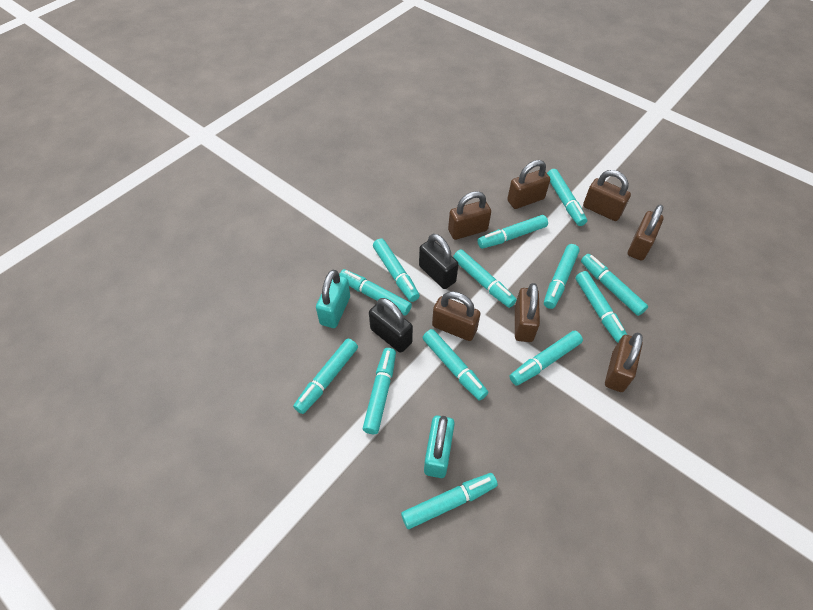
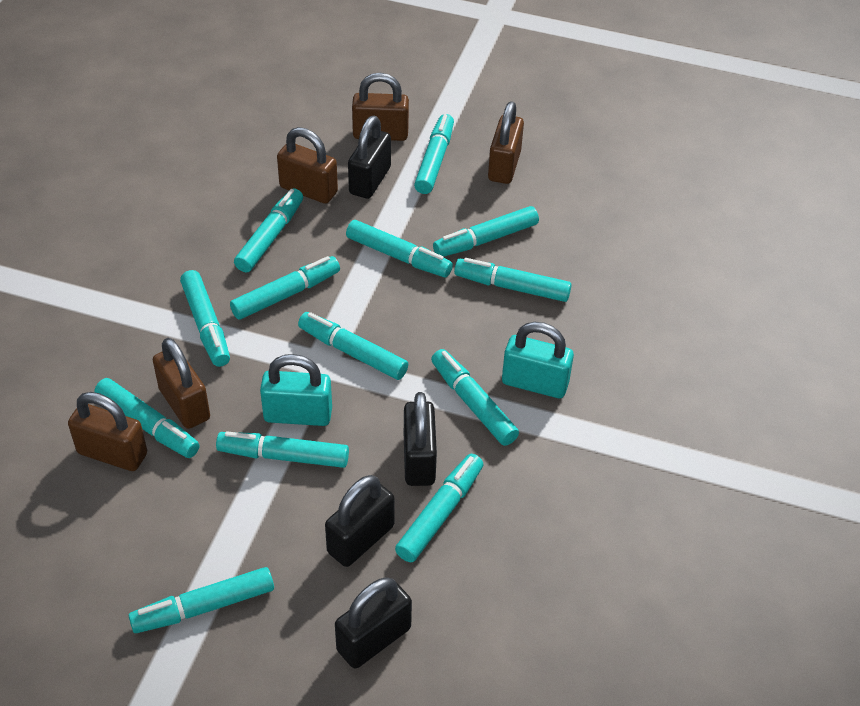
black padlock: [369,298,413,353] [419,234,459,289] = 2 -> [325,475,395,567] [335,577,412,669] [348,116,391,199] [404,392,437,486] = 4
brown padlock: [432,291,480,341] [448,191,491,240] [507,160,550,209] [515,283,540,342] [583,170,631,221] [605,333,643,392] [628,204,664,261] = 7 -> [68,392,147,471] [153,338,210,429] [277,127,338,204] [352,73,409,141] [488,101,524,184] = 5

